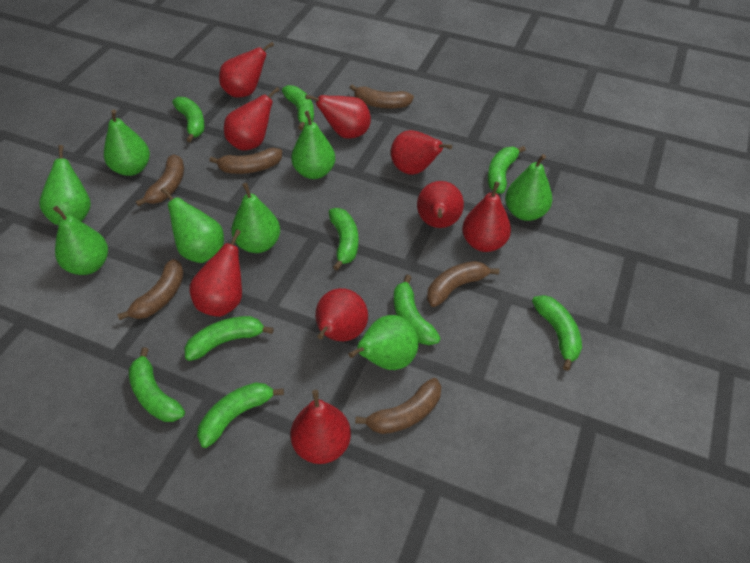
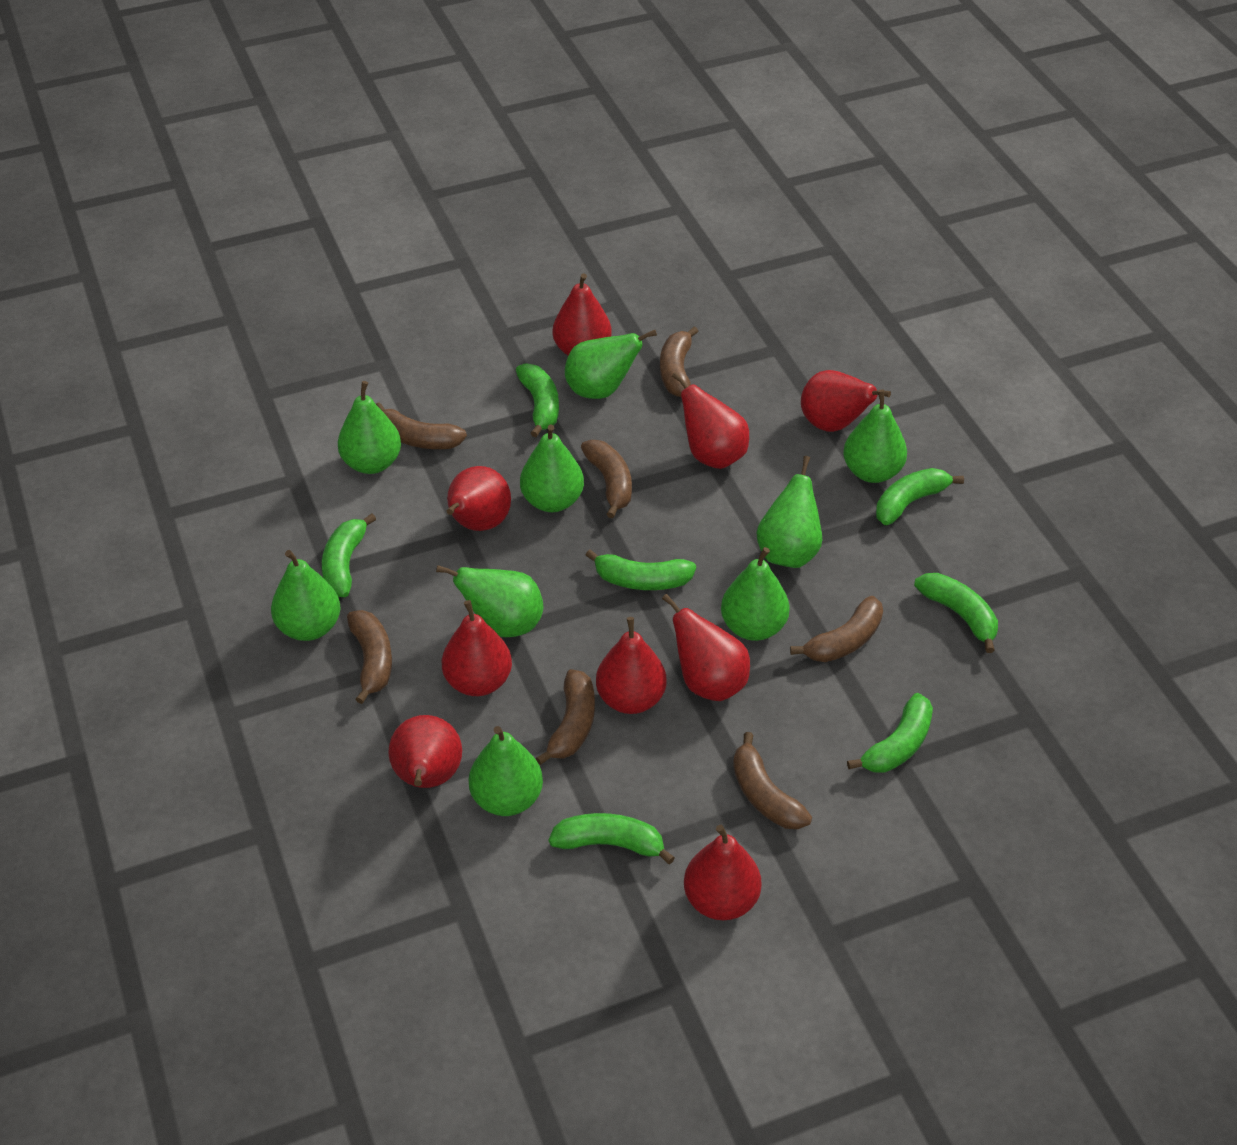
brown banana: [117,259,184,320] [136,155,184,207] [209,148,282,174] [349,84,414,109] [355,378,441,434] [427,261,499,307] = 6 -> [347,610,392,704] [376,402,467,449] [536,669,595,765] [581,440,632,518] [660,327,699,397] [733,732,812,829] [790,596,883,662] = 7
green banana: [129,347,185,422] [172,97,205,142] [184,316,274,361] [197,382,284,448] [282,85,314,130] [329,208,358,270] [394,275,441,345] [488,146,526,194] [532,295,582,371] = 9 -> [322,513,376,597] [516,363,559,437] [549,813,675,865] [586,550,696,590] [847,693,933,772] [876,468,964,525] [914,573,998,653] = 7
green pear: [39,145,91,225] [53,206,108,275] [104,109,150,176] [161,187,224,263] [231,183,280,253] [291,111,335,179] [348,315,418,370] [505,154,552,221] = 8 -> [271,550,340,641] [338,381,401,474] [436,565,543,637] [469,726,543,816] [520,424,584,512] [565,330,657,399] [721,547,790,641] [756,456,822,568] [843,389,907,483] = 9

